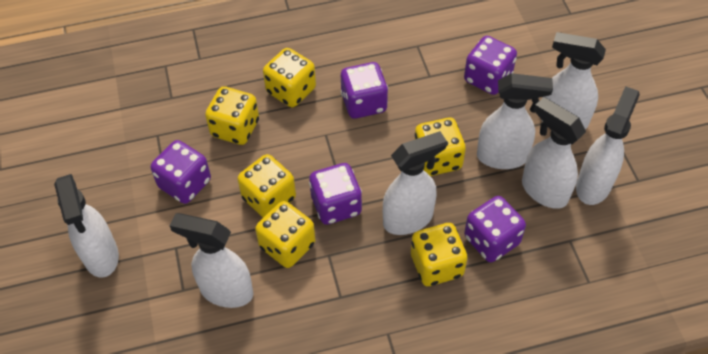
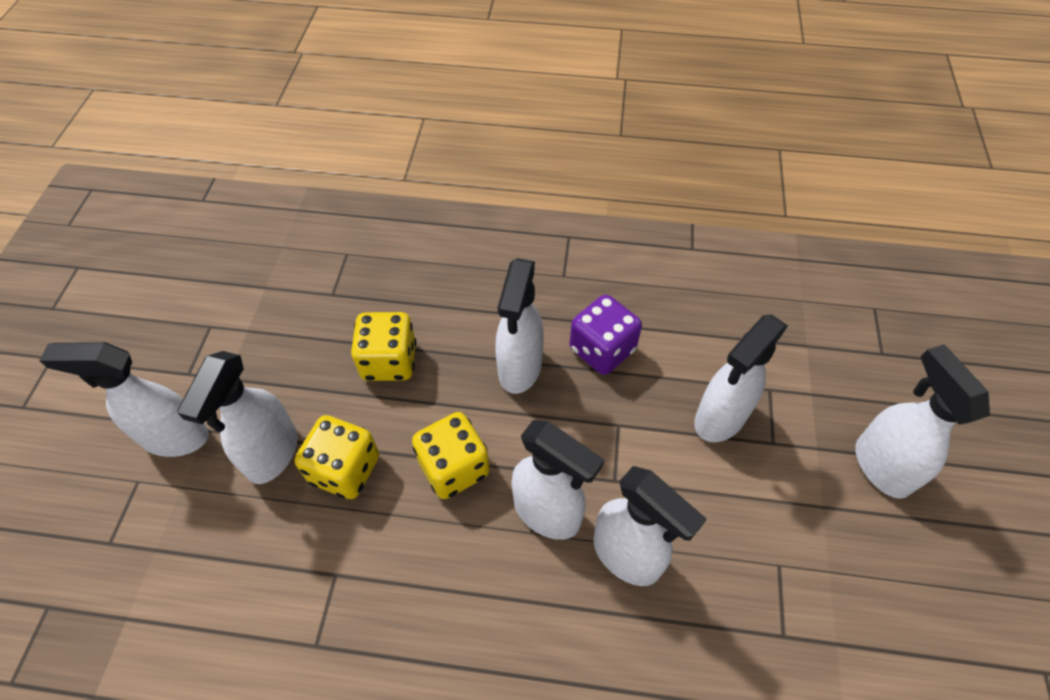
purple dice: [151,140,211,204] [309,163,362,225] [341,62,388,119] [464,36,517,95] [464,196,526,262] = 5 -> [570,295,642,375] = 1
yellow dice: [205,86,259,145] [238,154,296,217] [255,201,315,268] [263,48,316,107] [411,223,468,286] [415,118,466,176] = 6 -> [295,415,379,499] [351,312,416,381] [412,412,490,499] = 3

